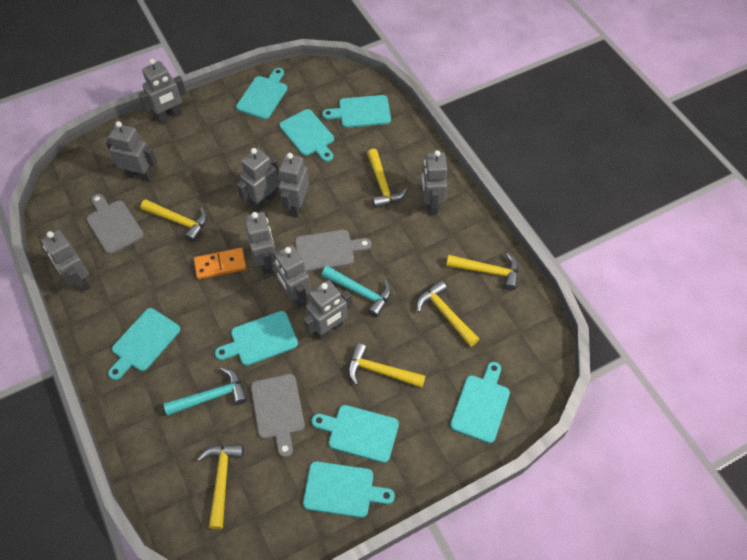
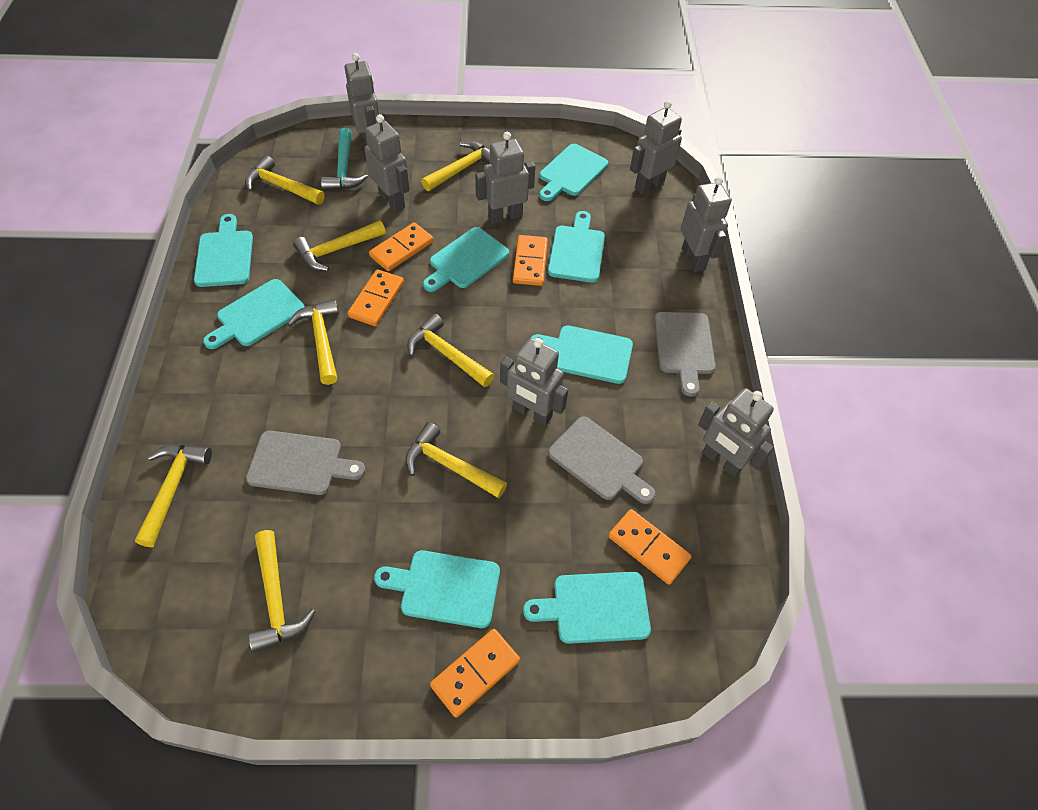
grey robot: [41,230,90,293] [106,121,157,182] [139,59,186,123] [237,148,279,212] [244,212,275,275] [274,245,311,308] [279,153,309,217] [304,280,352,340] [421,150,447,215] = 9 -> [344,53,379,146] [364,114,409,212] [475,132,535,224] [500,338,568,426] [630,100,682,194] [681,176,731,272] [698,388,774,477] = 7
orange domino: [194,248,246,279] = 1 -> [348,269,404,326] [369,222,433,271] [430,629,520,718] [513,235,548,286] [608,509,692,585] = 5
turquoise hammer: [163,367,247,416] [322,266,391,317] = 2 -> [321,128,368,191] = 1
yellow hammer: [140,199,207,242] [198,444,244,530] [348,343,426,388] [367,149,407,208] [417,280,479,347] [446,253,519,290] = 6 -> [135,445,212,547] [245,155,325,205] [249,530,316,652] [287,299,339,385] [293,220,386,271] [405,422,507,498] [407,314,494,387] [421,141,491,191] = 8

